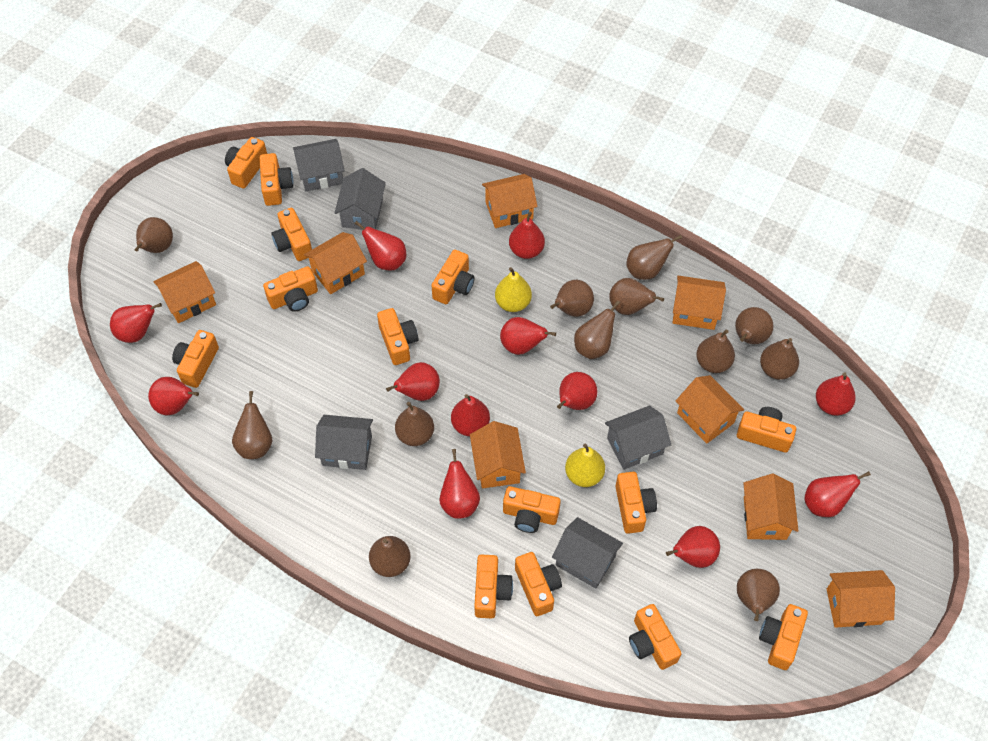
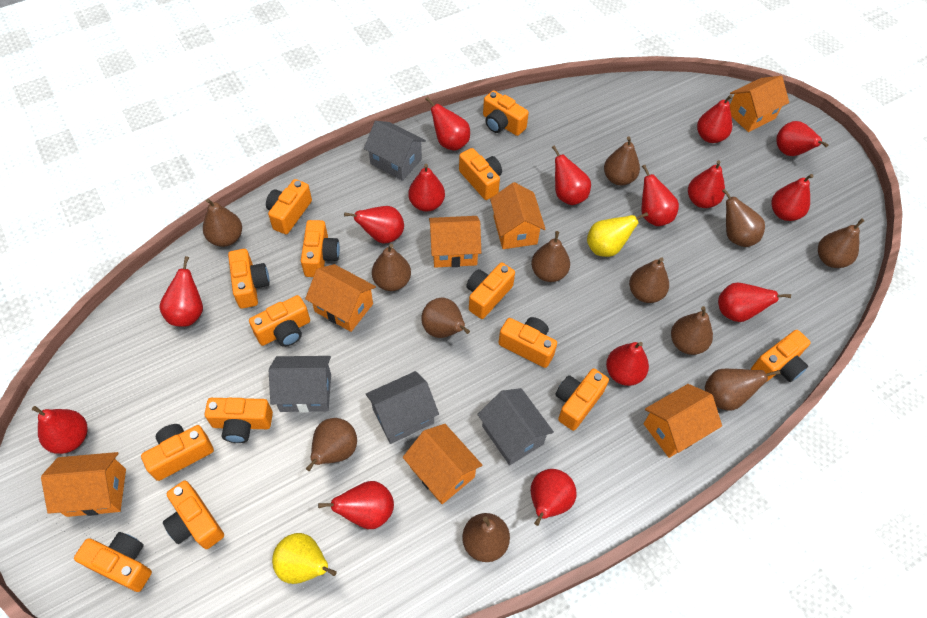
grey house: [293,139,345,191] [315,415,373,470] [335,168,386,230] [552,517,623,589] [605,406,671,470] = 5 -> [269,356,331,413] [364,121,426,181] [366,371,439,444] [477,388,554,465] = 4
orange house: [153,261,216,323] [304,232,367,294] [470,421,526,489] [482,174,538,228] [673,276,726,330] [676,375,744,444] [743,474,799,540] [827,570,895,628] = 8 -> [41,452,126,517] [305,264,376,332] [403,424,482,504] [429,216,481,268] [490,182,546,249] [643,384,722,458] [730,76,789,132] = 7
red pear: [110,303,162,343] [148,377,199,415] [355,221,406,271] [386,362,440,401] [439,449,480,519] [451,394,490,436] [500,317,556,355] [509,211,545,259] [557,372,597,410] [666,526,720,568] [804,471,871,517] [816,373,856,416] = 12 -> [32,406,88,454] [159,256,203,327] [318,481,394,529] [344,206,404,243] [408,164,445,212] [425,97,470,151] [531,469,577,526] [552,145,591,205] [606,342,649,386] [641,165,679,226] [688,160,725,208] [697,95,732,143] [718,283,791,322] [771,174,814,221] [776,121,828,156] = 15

